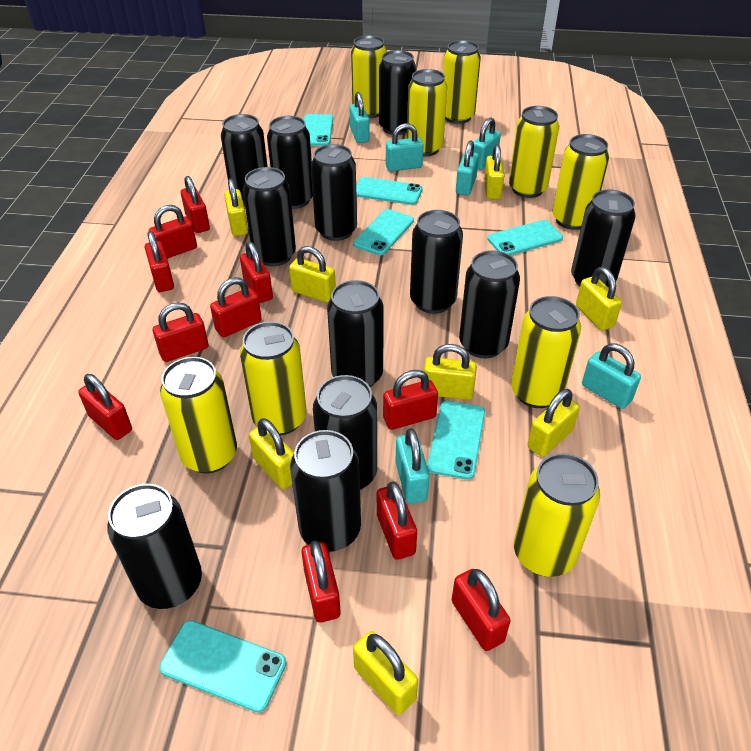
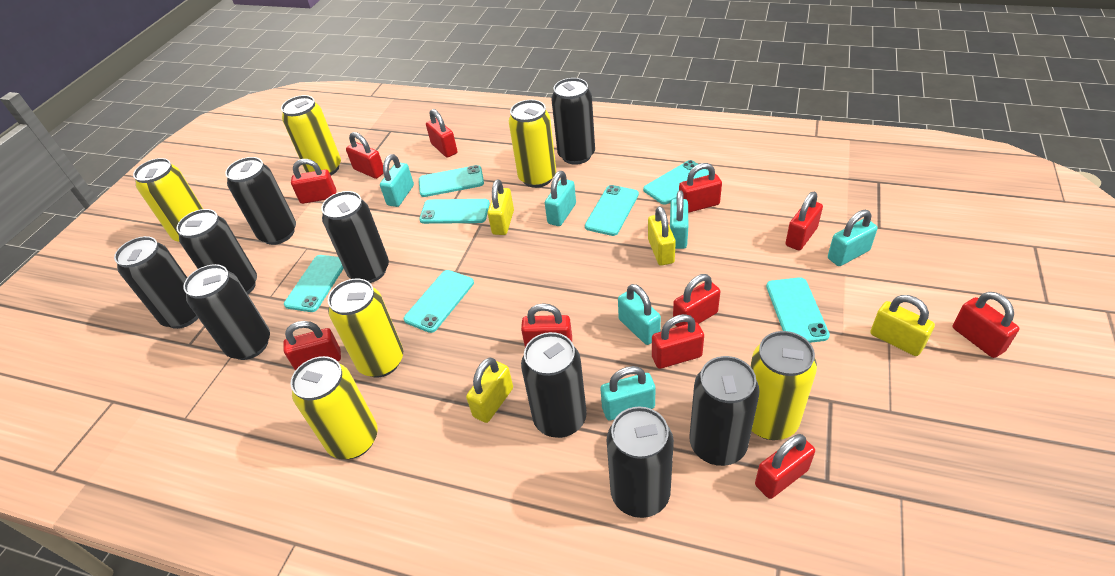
black can: [107,484,202,609] [221,114,268,207] [243,167,296,266] [267,116,313,209] [290,430,361,552] [311,144,357,241] [313,375,377,490] [327,280,384,387] [379,50,416,135] [410,210,463,314] [459,250,520,359] [571,190,636,287] = 12 -> [114,236,198,329] [176,209,257,294] [183,264,270,360] [225,157,296,245] [321,191,389,283] [521,332,587,438] [551,78,595,165] [607,406,674,518] [689,356,760,466] = 9
turquoise phone: [159,620,286,713] [304,114,333,146] [353,209,414,255] [356,177,422,205] [427,401,485,480] [487,220,563,255] = 6 -> [284,255,344,312] [404,270,474,333] [419,165,484,197] [419,199,490,224] [585,185,639,236] [643,160,709,205] [766,277,830,343] = 7
yellow can: [160,357,237,474] [240,321,307,436] [351,35,387,118] [407,69,447,157] [443,40,481,124] [509,106,559,198] [511,296,581,408] [514,453,600,577] [552,134,609,230] = 9 -> [133,158,203,242] [281,95,341,175] [291,356,378,459] [328,278,403,378] [509,100,556,188] [750,331,817,440] = 6
yellow padlock: [224,178,248,236] [249,418,294,489] [289,246,336,303] [353,631,418,715] [424,344,477,400] [484,144,504,199] [528,389,580,457] [576,267,622,331] = 8 -> [466,358,513,423] [488,180,514,235] [648,206,676,266] [870,295,935,356] = 4

